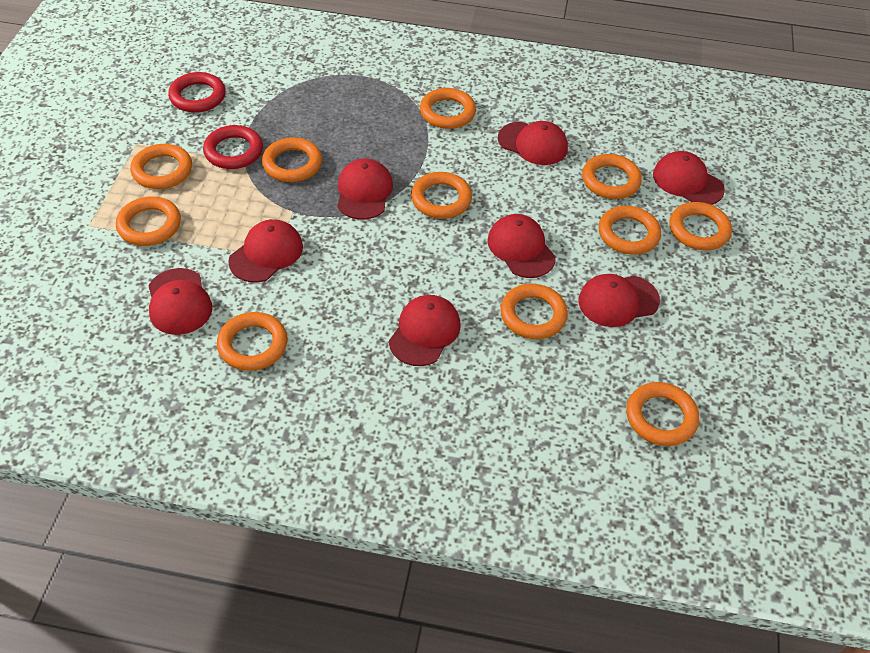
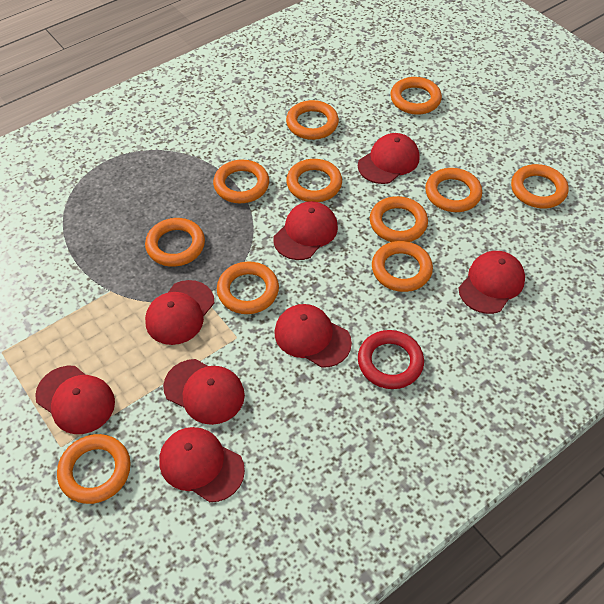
red ring: [168,72,226,113] [203,125,263,169] = 2 -> [358,330,424,389] = 1

